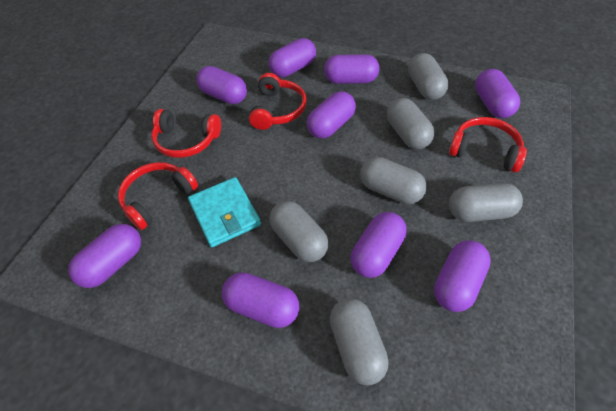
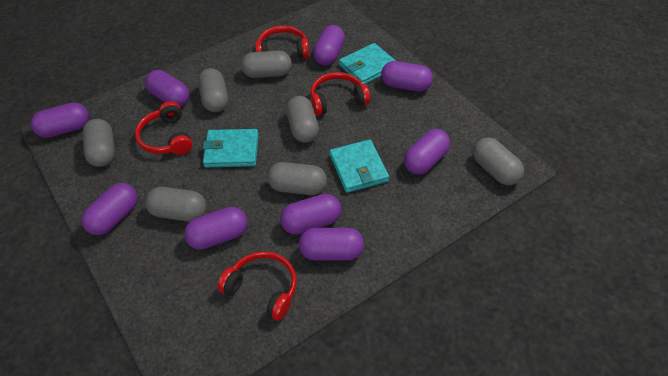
grey capsule: [270,201,329,262] [330,298,389,386] [360,157,427,204] [387,98,435,149] [408,53,449,100] [449,183,523,222] = 6 -> [82,119,115,167] [145,187,207,222] [198,68,228,112] [241,51,292,78] [267,162,327,195] [286,96,319,143] [473,137,524,185] = 7
turquoise wallet: [188,177,261,247] = 1 -> [203,129,259,167] [330,139,389,193] [339,43,396,84] = 3

